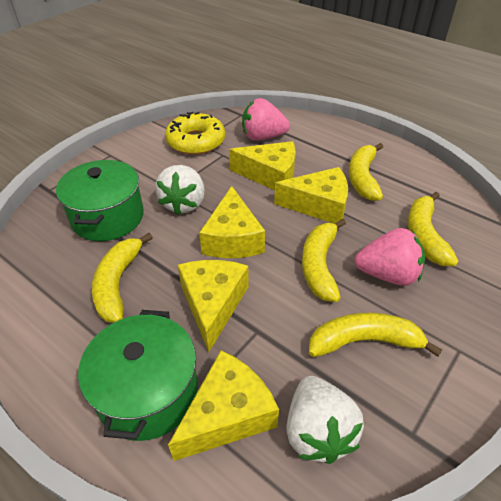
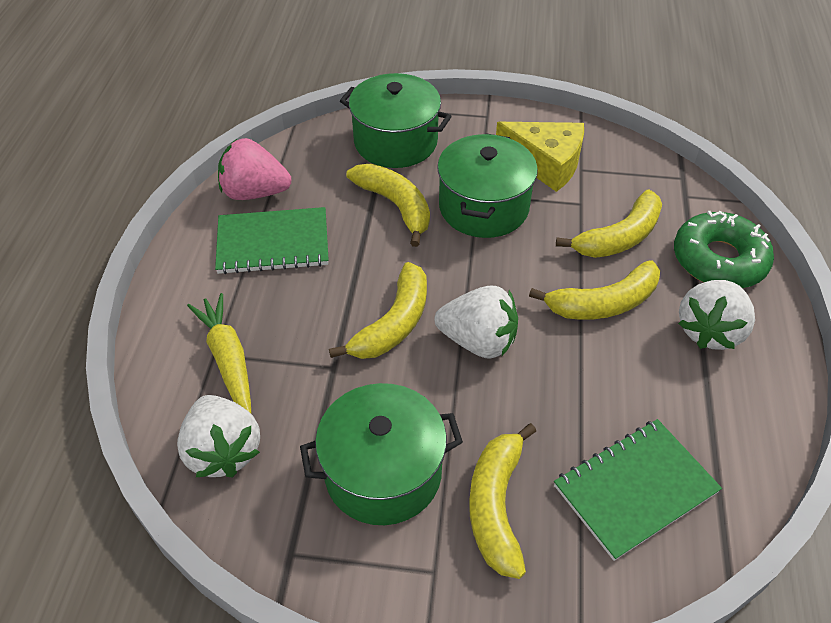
green donut: none = 0 -> [674,211,774,288] = 1
green notebook: none = 0 -> [215,207,329,274] [554,419,722,561] = 2
green pot: [56,160,144,241] [78,310,198,441] = 2 -> [300,383,463,525] [340,73,452,168] [437,134,538,238] = 3
pink strawberry: [242,98,290,141] [354,228,425,286] = 2 -> [218,138,291,200] = 1
white strawberry: [155,165,205,215] [286,376,364,464] = 2 -> [177,395,260,477] [434,286,518,359] [678,280,755,350] = 3
yellow carrot: none = 0 -> [187,293,251,413] = 1
yellow cheese: [168,350,279,461] [178,260,248,352] [199,186,265,258] [229,141,296,190] [274,167,348,224] = 5 -> [496,122,584,192] = 1
yellow donut: [165,112,225,155] = 1 -> none = 0

